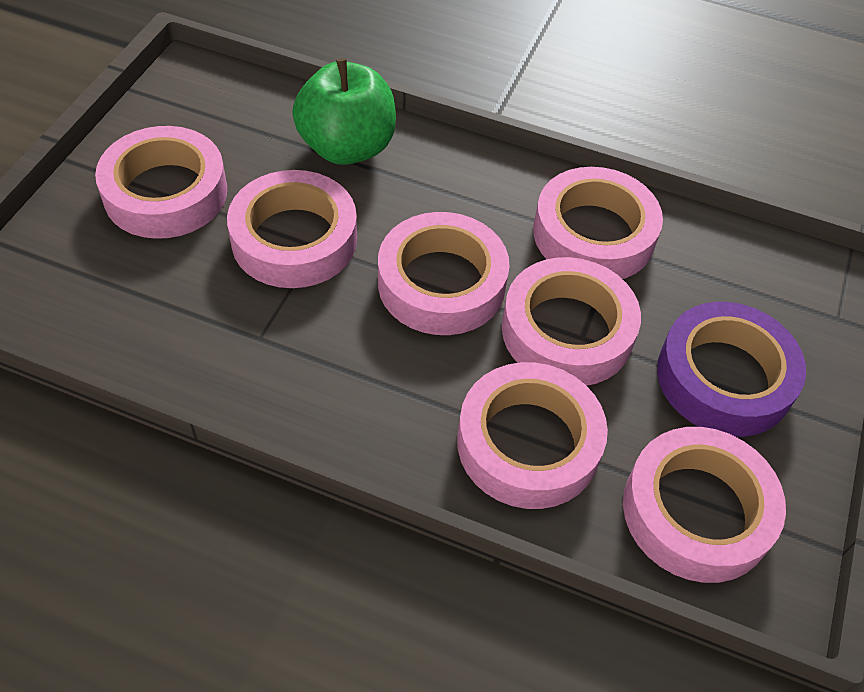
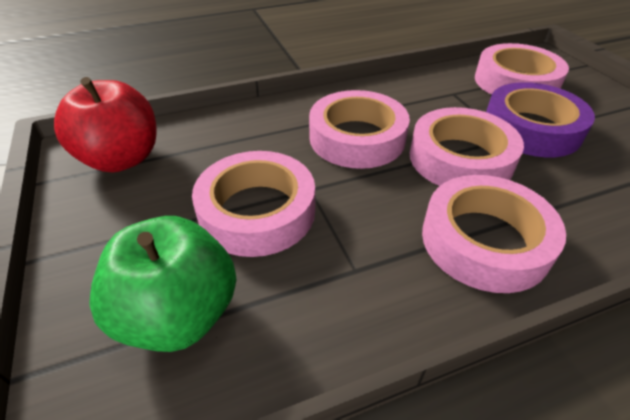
pink tape: [95,126,227,239] [227,170,357,288] [378,212,510,335] [457,362,608,509] [502,257,641,386] [533,167,663,279] [623,427,786,583] = 7 -> [192,151,315,257] [309,90,410,169] [410,107,524,186] [422,175,566,293] [475,43,569,95] = 5
red apple: none = 0 -> [54,77,157,172] = 1

